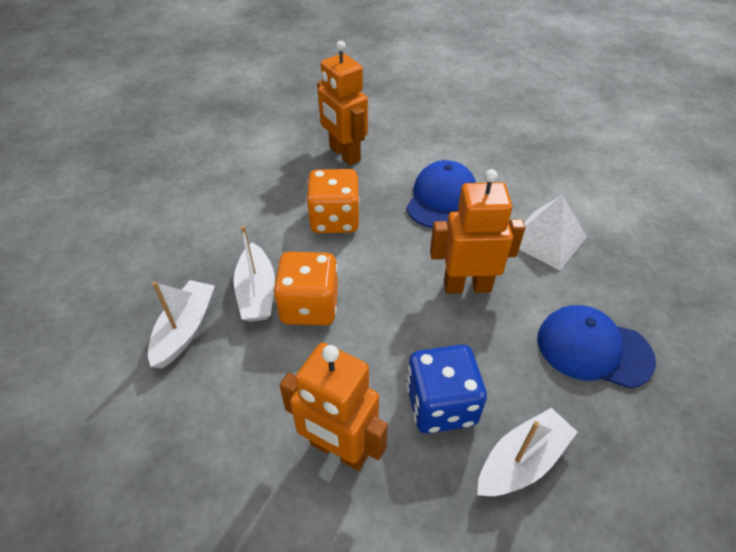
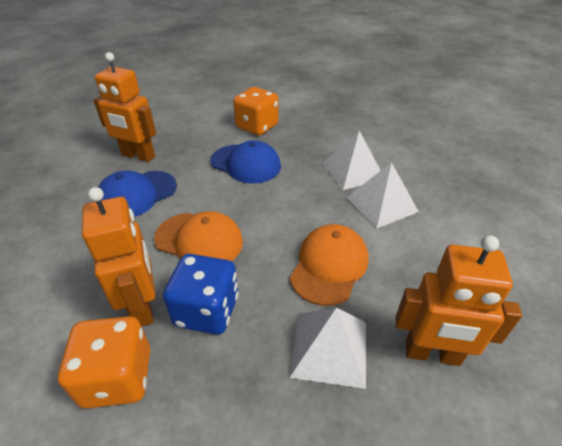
orange cap: none = 0 -> [154,211,243,261] [290,224,369,306] = 2
white boat: [148,280,215,368] [234,226,275,322] [477,408,577,496] = 3 -> none = 0
white pyramid: [519,195,587,271] = 1 -> [290,307,366,389] [322,131,381,190] [346,162,419,229] = 3

